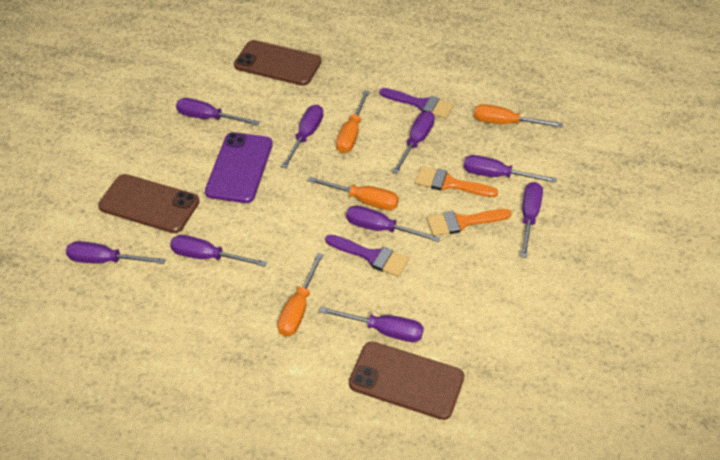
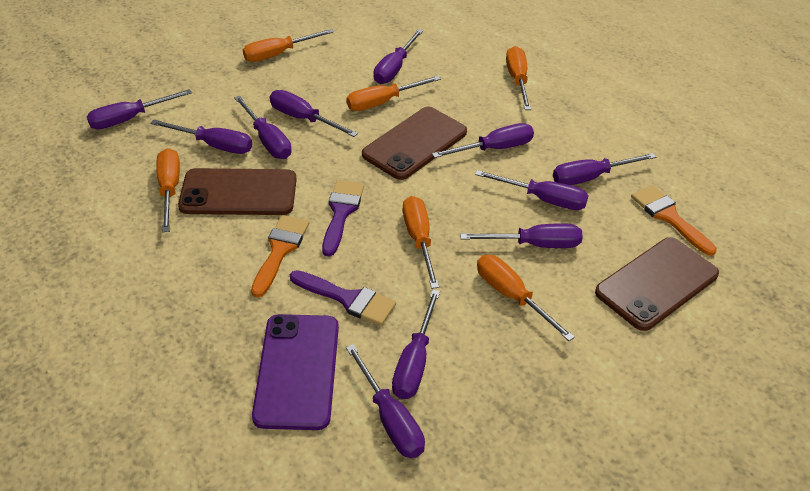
orange screwdriver: [278,253,323,336] [308,177,399,210] [336,90,370,153] [474,104,563,127] = 4 -> [156,148,180,232] [243,29,334,62] [346,76,441,111] [403,196,439,289] [477,255,575,341] [506,46,531,110] = 6
purple screwdriver: [66,241,166,264] [170,235,267,267] [176,98,260,125] [281,105,323,168] [320,307,424,342] [346,206,440,242] [392,111,435,174] [463,155,557,183] [521,182,543,258] = 9 -> [87,89,192,129] [150,120,252,154] [234,96,292,159] [270,90,358,137] [346,344,425,458] [374,29,423,84] [392,290,440,399] [432,123,534,158] [460,223,583,248] [475,170,589,210] [553,153,656,185] = 11

